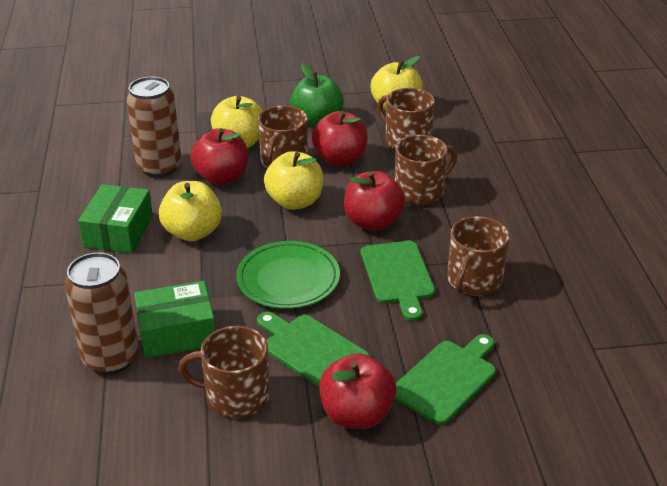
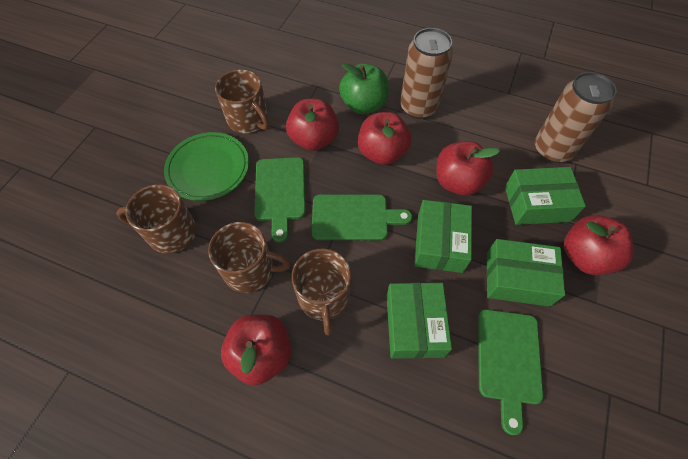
brown mug: [178,326,270,418] [258,106,308,168] [377,88,435,150] [395,135,457,205] [447,216,509,296] = 5 -> [116,184,197,254] [208,222,291,293] [215,70,269,133] [292,249,351,336] = 4
green box: [78,184,153,253] [134,281,215,358] = 2 -> [387,283,452,359] [414,200,472,273] [487,239,565,307] [505,167,586,225] = 4
red apple: [190,128,248,185] [312,111,368,166] [319,353,396,429] [344,171,405,231] = 4 -> [221,314,292,386] [286,99,339,151] [358,112,412,165] [436,141,500,196] [564,215,634,275] = 5
yellow apple: [159,181,222,241] [211,96,263,148] [264,151,323,210] [371,56,422,111] = 4 -> none = 0

